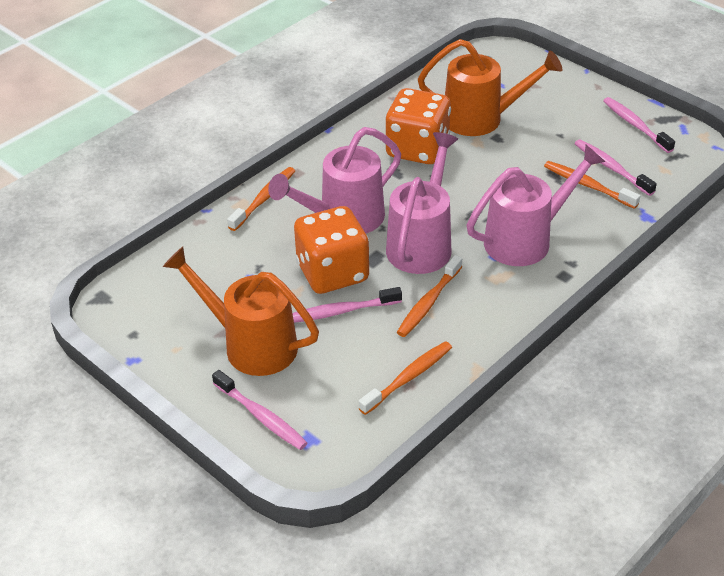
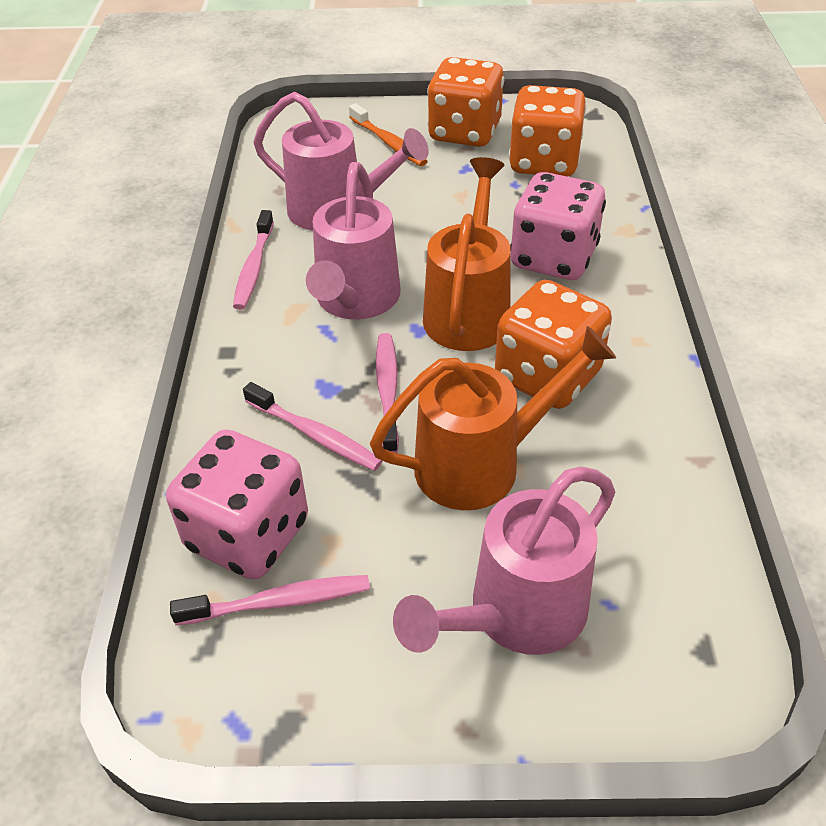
orange dice: [294,206,370,294] [385,88,451,164] = 2 -> [427,57,504,147] [495,280,612,409] [509,85,586,177] = 3
orange toothbrush: [227,167,295,231] [359,341,452,415] [397,255,462,337] [544,161,640,209] = 4 -> [349,103,428,166] = 1
pink dice: none = 0 -> [166,429,308,580] [510,172,606,280] = 2

